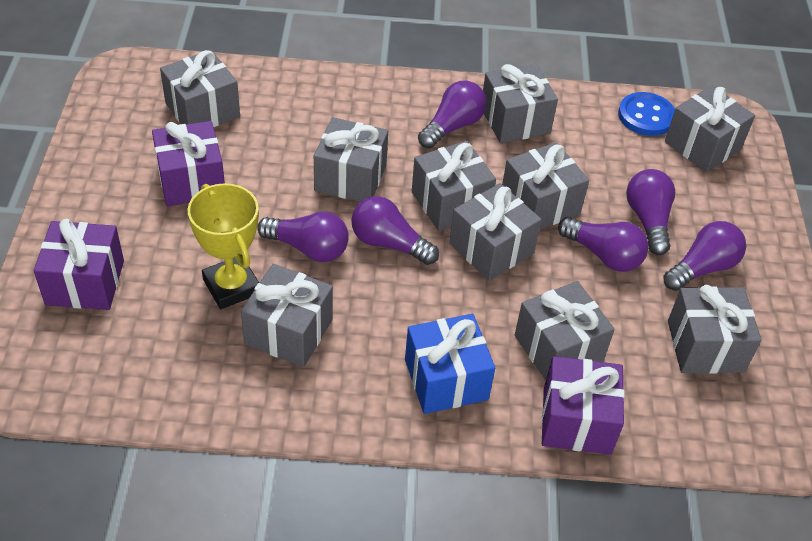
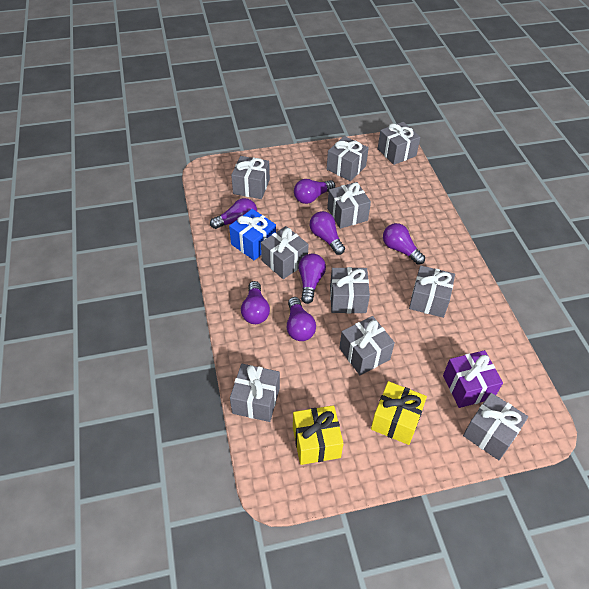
blue button: [618,92,675,136] = 1 -> none = 0
purple gift: [34,219,124,310] [152,121,225,206] [542,356,625,455] = 3 -> [443,350,503,408] = 1
purple light bulb: [257,211,349,262] [351,196,439,265] [418,80,487,149] [558,217,648,272] [626,169,675,255] [663,221,746,291] = 6 -> [210,198,257,229] [241,281,270,324] [287,297,316,341] [294,179,335,204] [298,253,326,304] [310,211,345,255] [383,223,425,265] = 7
yellow gift: none = 0 -> [293,405,344,465] [371,381,427,445] = 2
yellow trophy: [187,183,259,309] = 1 -> none = 0

